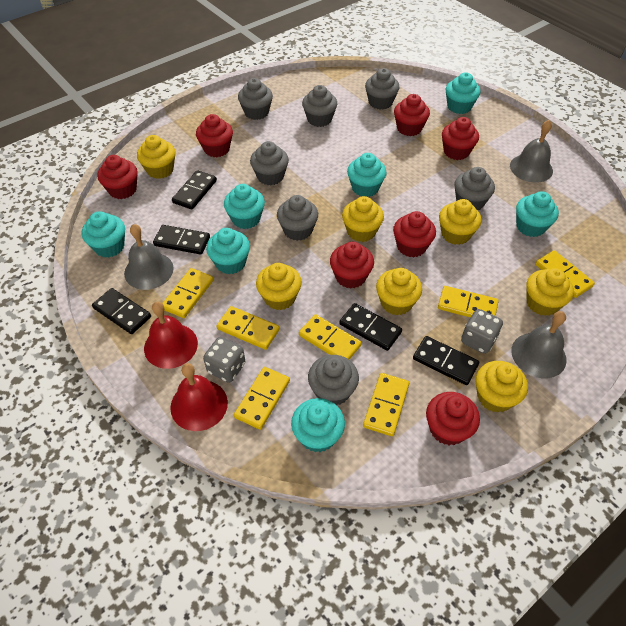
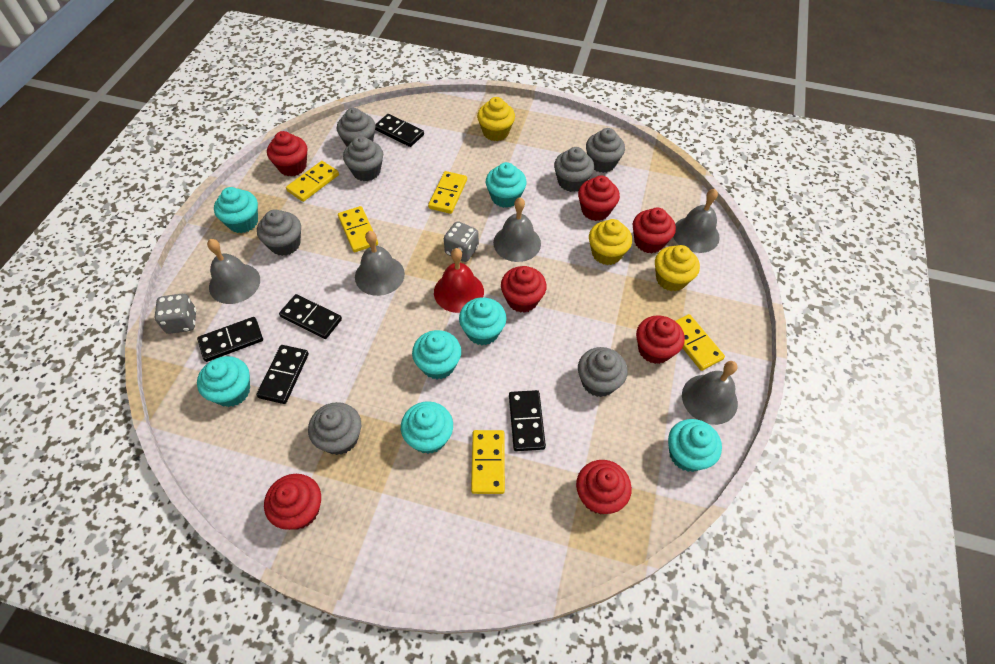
grey bell: [124,224,174,290] [510,120,553,183] [511,311,567,378] = 3 -> [207,239,260,304] [355,231,405,296] [493,198,541,262] [673,189,720,253] [682,361,738,425] = 5
red bell: [144,302,198,369] [170,363,228,431] = 2 -> [434,248,484,313] = 1
yellow cupcake: [137,135,175,179] [256,263,302,310] [342,196,384,242] [376,268,422,315] [439,199,481,245] [476,361,528,412] [526,268,574,316] = 7 -> [477,97,515,141] [589,219,632,265] [655,245,700,291] = 3
yellow domino: [162,268,213,318] [217,306,280,350] [234,367,290,430] [299,314,362,360] [363,373,409,436] [438,286,499,318] [535,250,595,298] = 7 -> [286,161,339,202] [338,206,378,252] [428,171,467,214] [471,430,505,494] [676,314,725,371] = 5

